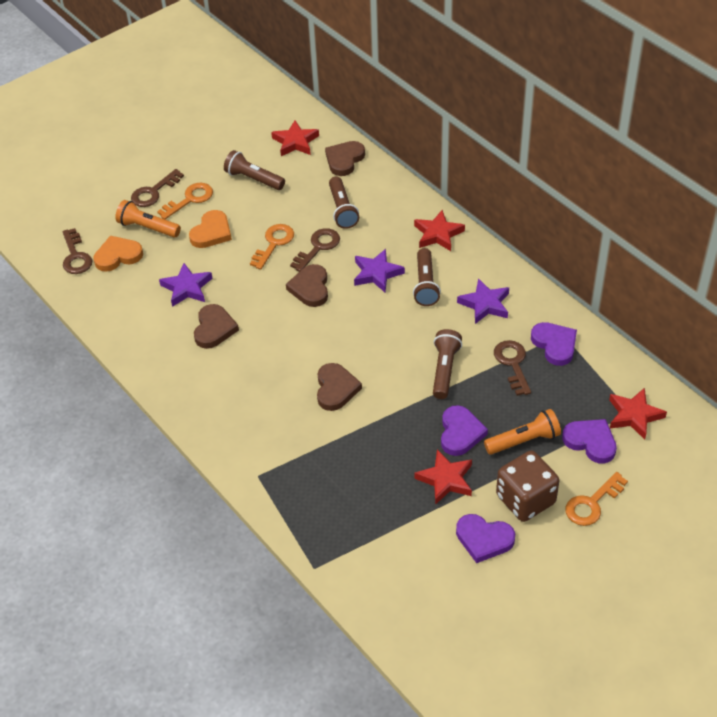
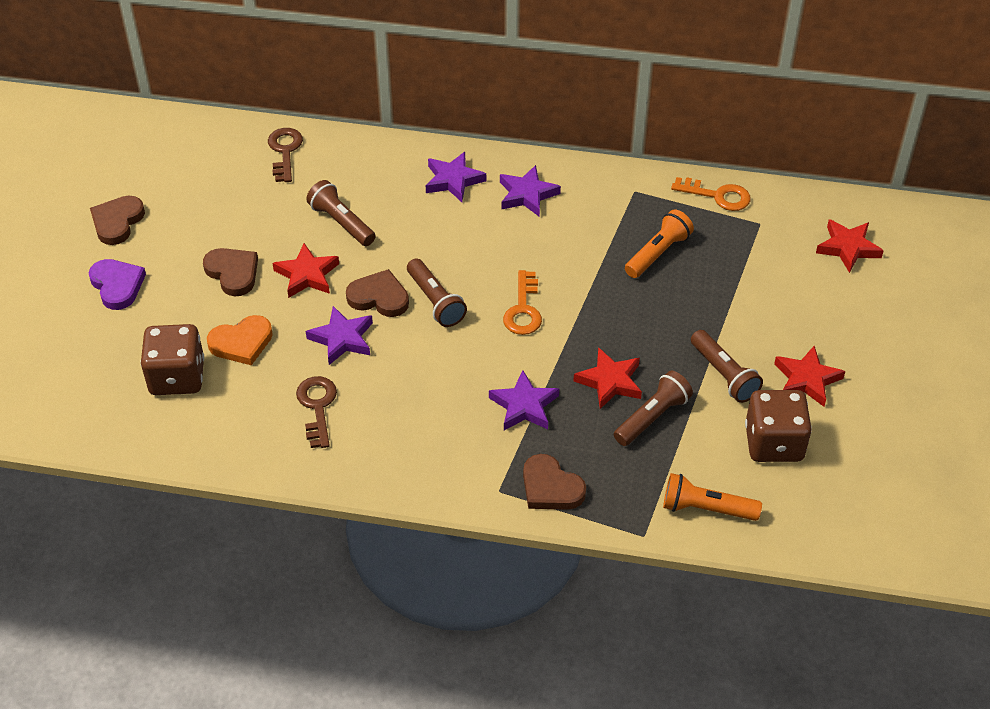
brown dice: [496,451,559,522] = 1 -> [140,324,204,395] [745,390,812,462] = 2
brown key: [62,228,92,274] [131,169,184,207] [290,228,340,272] [494,340,531,396] = 4 -> [268,128,303,182] [296,376,337,448] = 2
orange heart: [93,236,143,272] [189,210,232,248] = 2 -> [207,315,273,365] = 1
orange key: [157,183,213,219] [250,224,294,269] [565,472,628,526] = 3 -> [503,270,542,335] [671,177,751,211] = 2
purple heart: [441,405,488,456] [456,514,515,563] [531,322,577,366] [562,419,617,463] = 4 -> [89,259,146,310] = 1
purple star: [159,263,213,307] [354,249,405,292] [457,278,509,324] = 3 -> [306,306,373,365] [426,152,486,202] [489,370,559,430] [500,165,561,217] = 4

